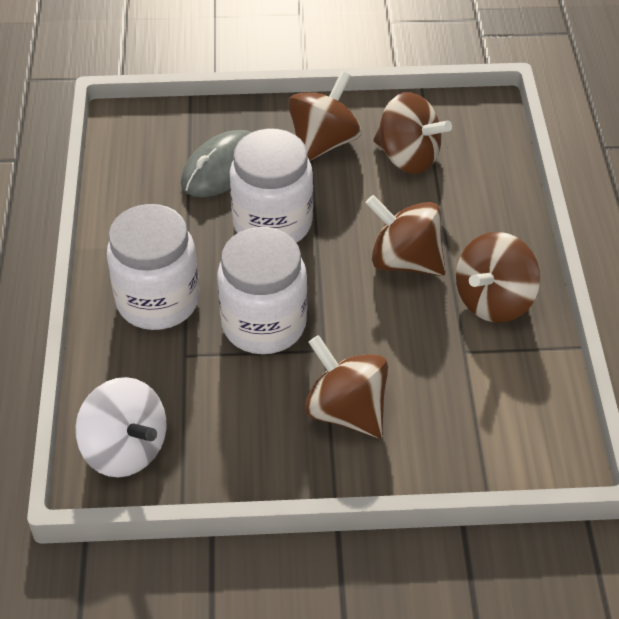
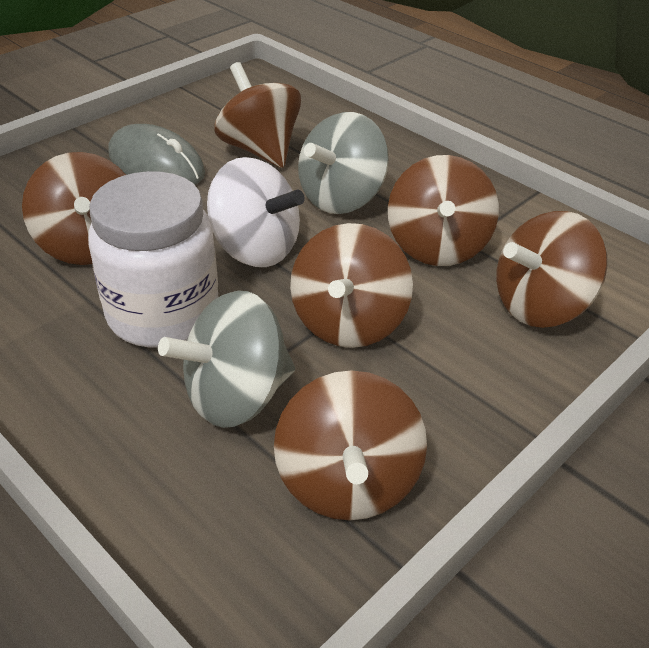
brown spinning top: [288,71,361,161] [304,335,388,438] [365,195,445,276] [373,92,452,174] [456,232,540,323] = 5 -> [22,152,126,265] [214,62,301,168] [274,370,427,520] [290,223,413,348] [388,155,499,266] [496,211,607,328] = 6
grey spinning top: none = 0 -> [158,290,295,428] [298,112,389,214] = 2
white jar: [107,204,199,330] [217,227,307,354] [230,128,313,243] = 3 -> [88,171,218,348] = 1

